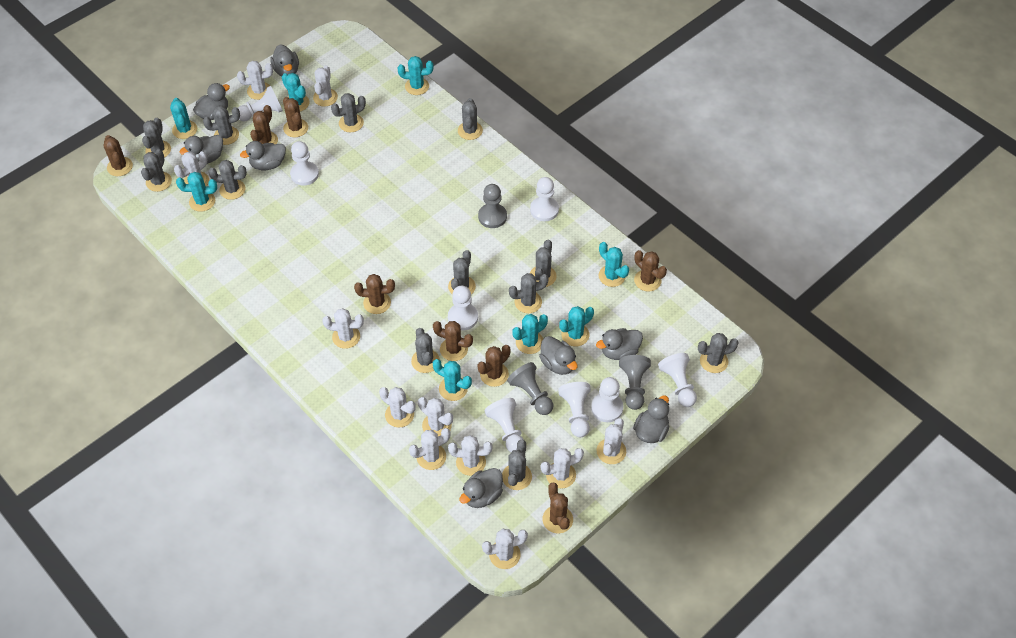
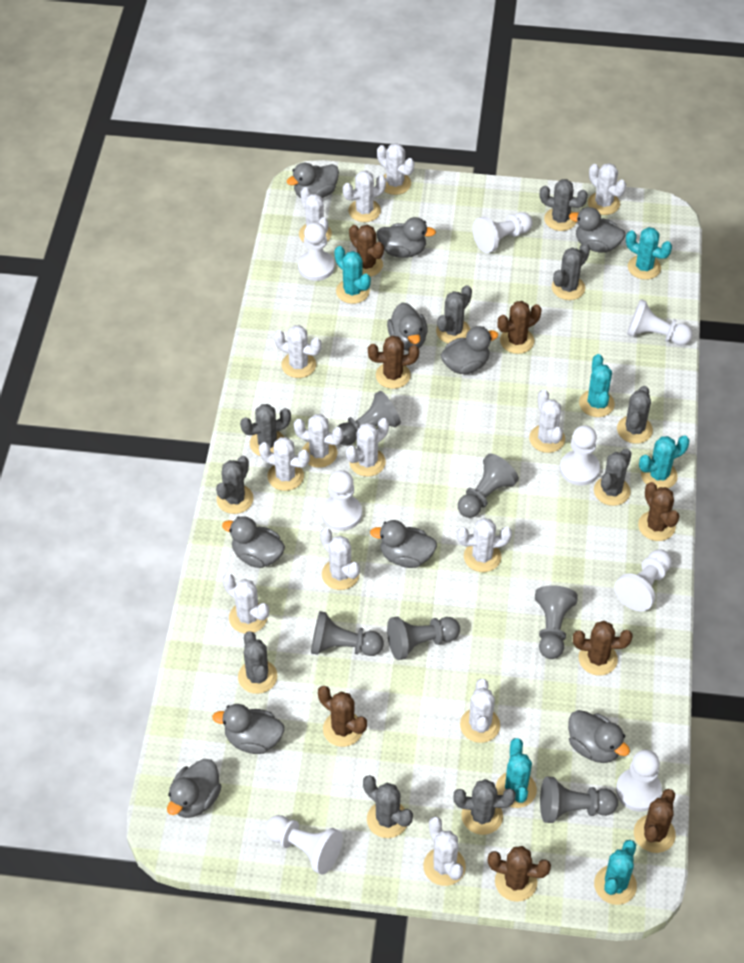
grey cactus: [141,149,172,192] [142,118,171,158] [203,106,240,145] [208,160,247,200] [331,93,366,132] [411,328,440,373] [448,250,476,295] [458,98,483,140] [502,440,532,490] [509,273,549,313] [530,240,557,287] [698,333,739,373] = 12 -> [216,456,254,514] [238,631,278,694] [240,404,291,456] [363,775,413,838] [436,285,472,343] [453,779,516,835] [540,179,588,231] [552,243,590,300] [594,449,632,506] [617,386,653,444] = 10
grey duck: [180,135,223,164] [193,83,230,120] [240,141,286,170] [270,44,299,76] [459,468,503,508] [539,336,578,375] [596,328,643,360] [633,395,669,443] = 8 -> [167,759,222,818] [212,704,284,754] [222,516,285,568] [287,163,339,198] [370,520,437,568] [377,217,436,258] [387,302,428,351] [441,326,498,374] [568,710,630,763] [569,207,625,253] = 10
grey pawn: [478,184,507,228] [507,362,553,415] [619,355,651,410] = 3 -> [311,611,384,656] [337,391,401,446] [387,617,460,660] [458,454,519,518] [535,585,578,659] [540,777,618,823] = 6
turquoise cactus: [170,98,197,139] [176,172,217,212] [282,73,309,112] [398,56,433,95] [433,359,472,401] [512,314,548,354] [559,306,594,347] [599,242,629,287] = 8 -> [334,246,371,304] [496,738,537,808] [579,354,615,417] [594,840,637,905] [626,227,672,280] [639,435,690,489] = 6
white cactus: [174,151,209,186] [237,61,273,100] [313,65,338,107] [322,308,364,349] [379,387,416,427] [409,428,451,470] [418,397,453,436] [448,435,493,476] [482,529,528,569] [541,448,584,488] [596,418,626,464] = 11 -> [223,574,269,634] [259,437,310,491] [274,325,322,378] [294,414,344,468] [299,187,332,242] [320,528,360,590] [343,171,386,222] [346,418,389,477] [377,143,415,195] [423,817,466,886] [457,518,512,572] [460,679,500,743] [529,390,565,453] [588,163,626,215] = 14

